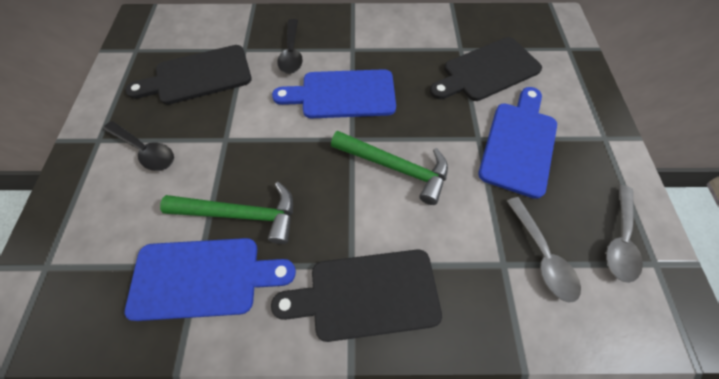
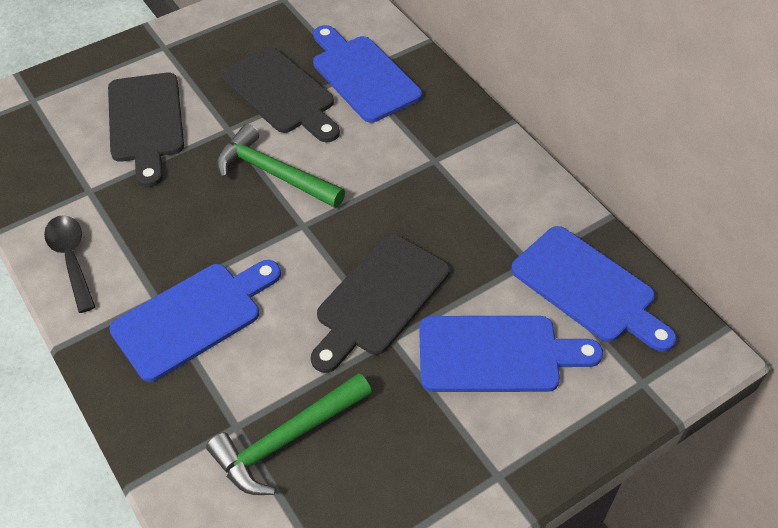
black spoon: [103,121,174,171] [277,19,303,74] = 2 -> [44,215,95,313] = 1
blue cutting board: [125,238,296,321] [272,69,396,118] [478,87,557,199] = 3 -> [109,260,281,382] [313,25,422,123] [419,316,603,392] [511,226,676,352] = 4
grey spoon: [507,197,581,303] [606,185,643,283] = 2 -> none = 0

